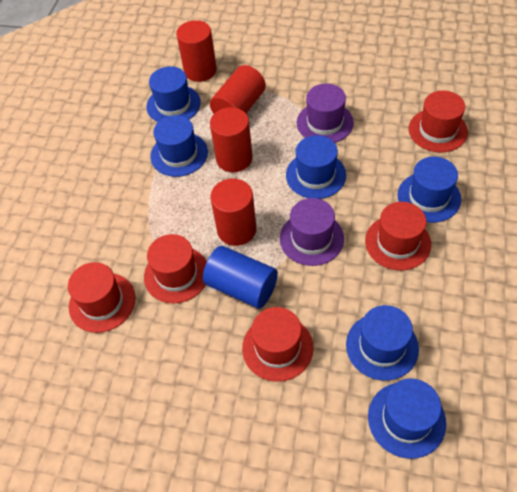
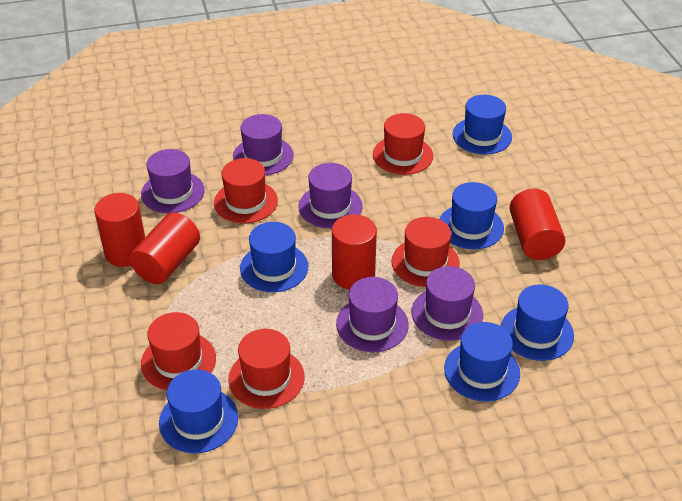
blue cylinder: [203,246,278,309] = 1 -> none = 0
purple hat: [280,198,344,266] [297,84,354,143] = 2 -> [141,149,205,213] [233,114,294,175] [298,163,363,228] [336,277,409,352] [412,266,483,341] = 5

